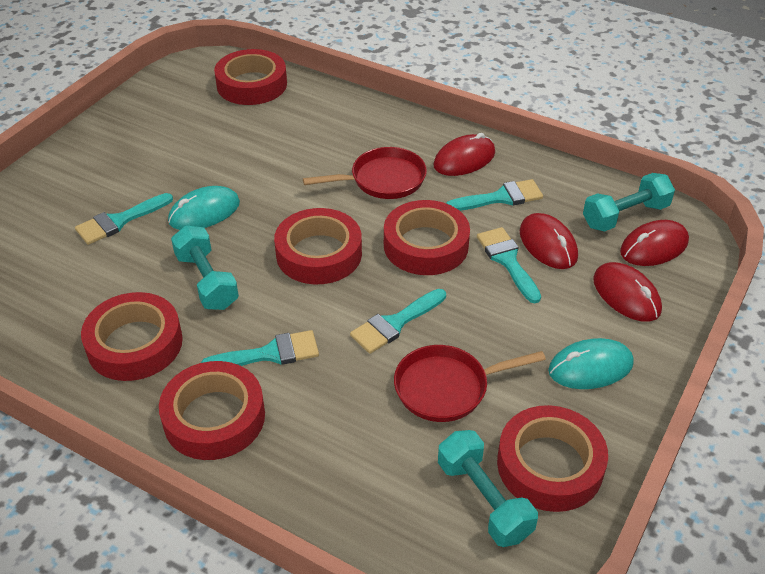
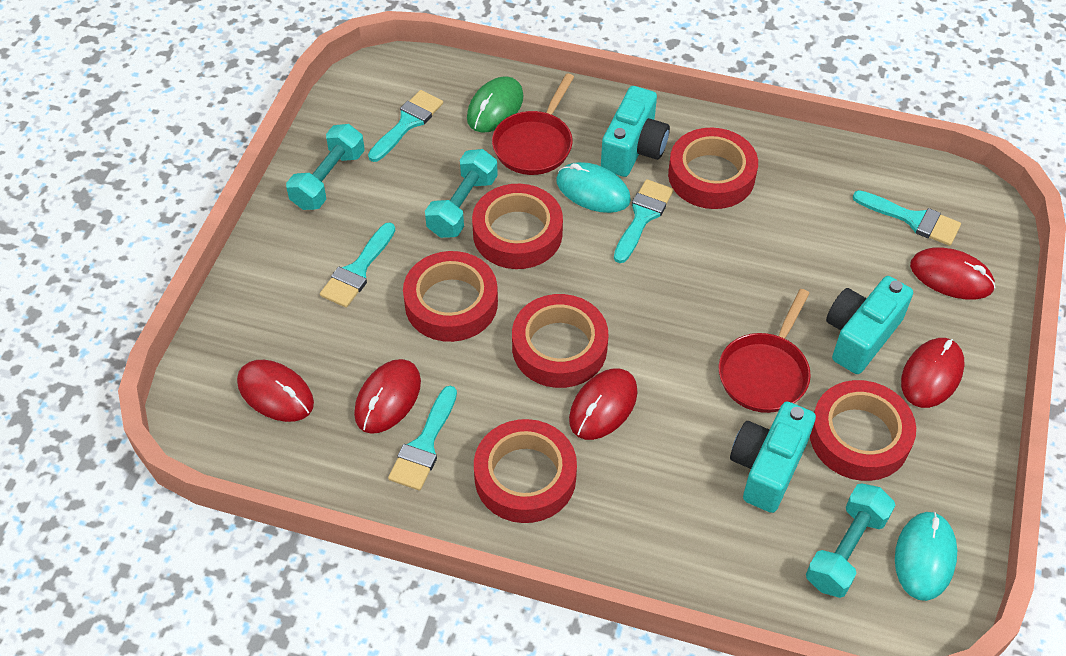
green mouse: none = 0 -> [467,76,524,133] = 1
red mouse: [433,133,495,176] [520,213,578,269] [593,262,662,322] [620,220,689,266] = 4 -> [237,360,314,422] [354,359,421,434] [569,369,638,440] [901,338,965,408] [910,247,995,300] = 5
turquoise camera: none = 0 -> [601,86,670,177] [730,401,816,513] [826,276,913,374] = 3

